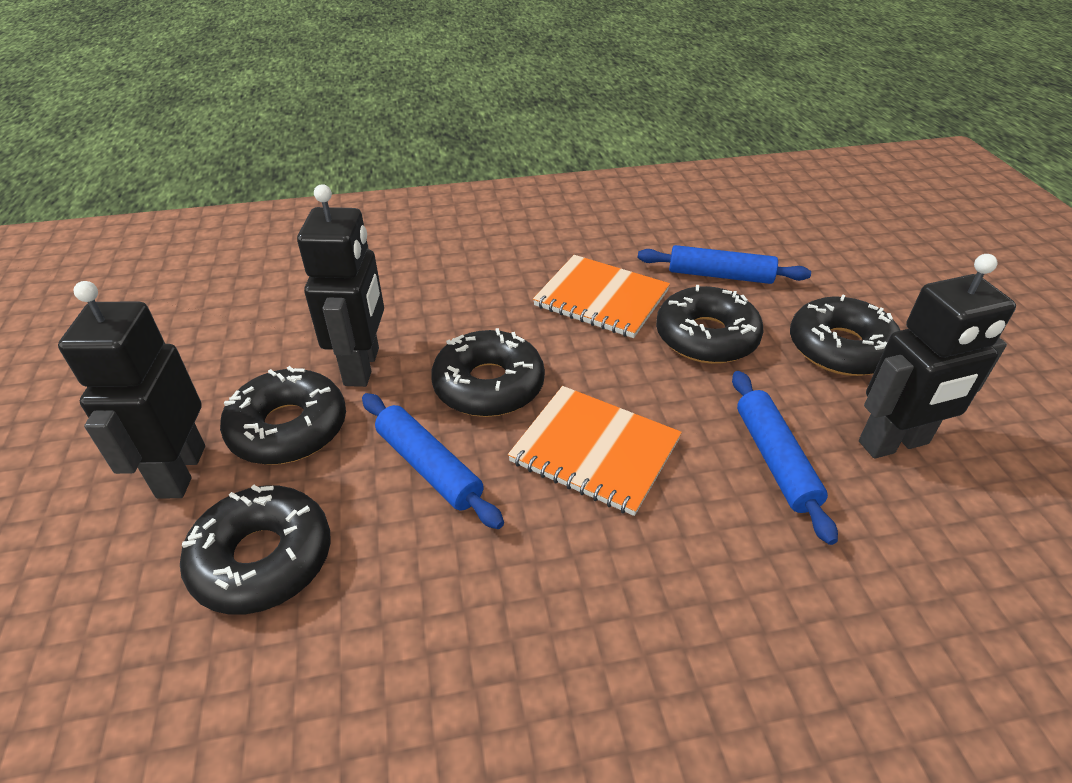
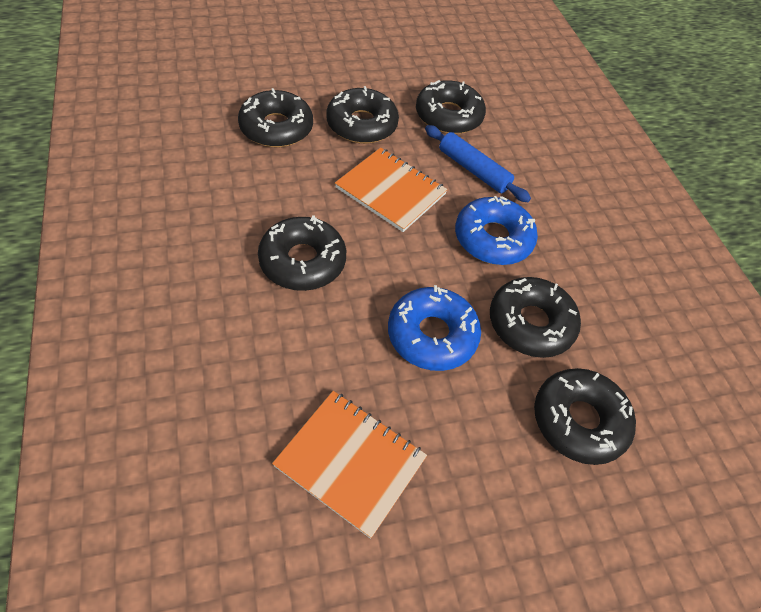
black donut: [180,485,331,614] [220,366,346,465] [431,328,545,417] [656,285,764,364] [790,294,901,376] = 5 -> [238,88,313,147] [258,215,346,291] [326,86,399,144] [416,80,486,134] [490,277,581,358] [534,368,636,465] = 6
black robot: [58,281,205,498] [297,184,384,387] [859,254,1016,459] = 3 -> none = 0
blue donut: none = 0 -> [388,285,481,371] [455,196,538,265] = 2
blue rolling pin: [362,393,504,529] [638,245,811,284] [732,371,838,545] = 3 -> [425,125,531,202] = 1

